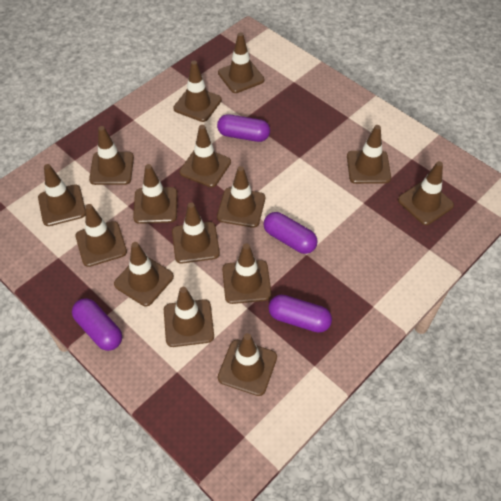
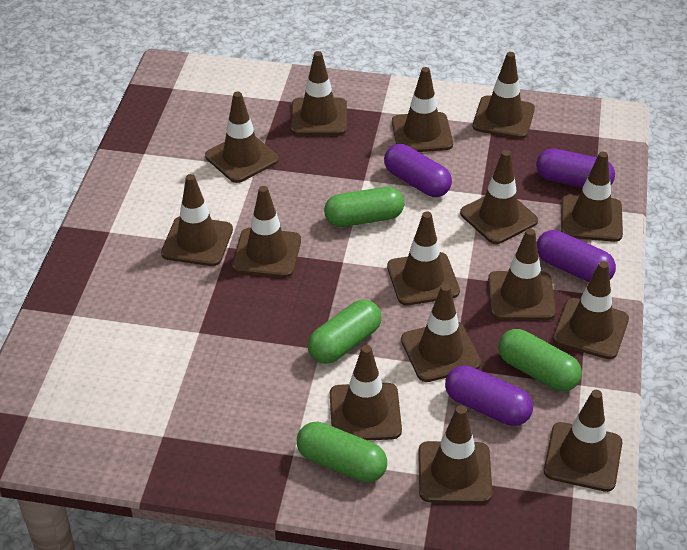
green capsule: none = 0 -> [297,422,387,483] [308,299,382,364] [324,187,404,227] [498,329,582,391] = 4

